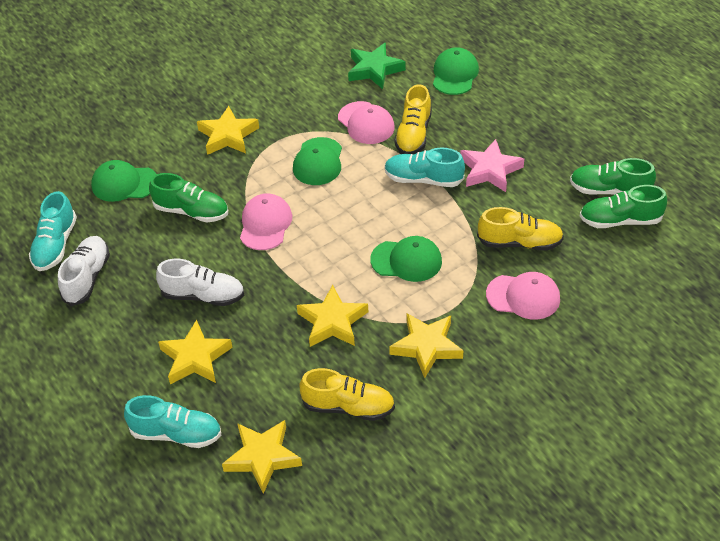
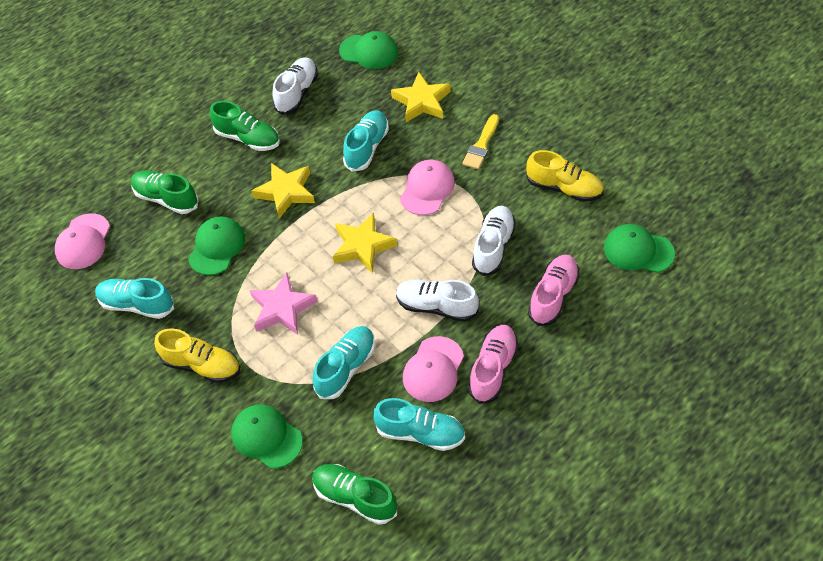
green star: [348,42,406,89] = 1 -> none = 0
pink shoe: none = 0 -> [468,325,518,404] [528,255,580,326] = 2
turquoise shoe: [29,191,77,271] [124,395,221,448] [384,148,465,187] = 3 -> [95,278,174,319] [313,326,375,399] [343,111,389,172] [373,398,465,451] = 4
white shoe: [58,236,110,306] [156,259,244,306] = 2 -> [273,58,318,115] [396,279,479,322] [472,206,516,276] = 3
yellow brush: none = 0 -> [462,114,499,169] = 1
yellow shoe: [299,368,395,421] [394,84,432,154] [477,207,564,251] = 3 -> [154,329,240,383] [526,150,604,202] = 2
yellow star: [158,320,233,384] [197,106,259,155] [222,420,302,494] [297,285,368,347] [389,313,464,378] = 5 -> [251,163,315,219] [333,213,397,273] [391,72,451,122] = 3

